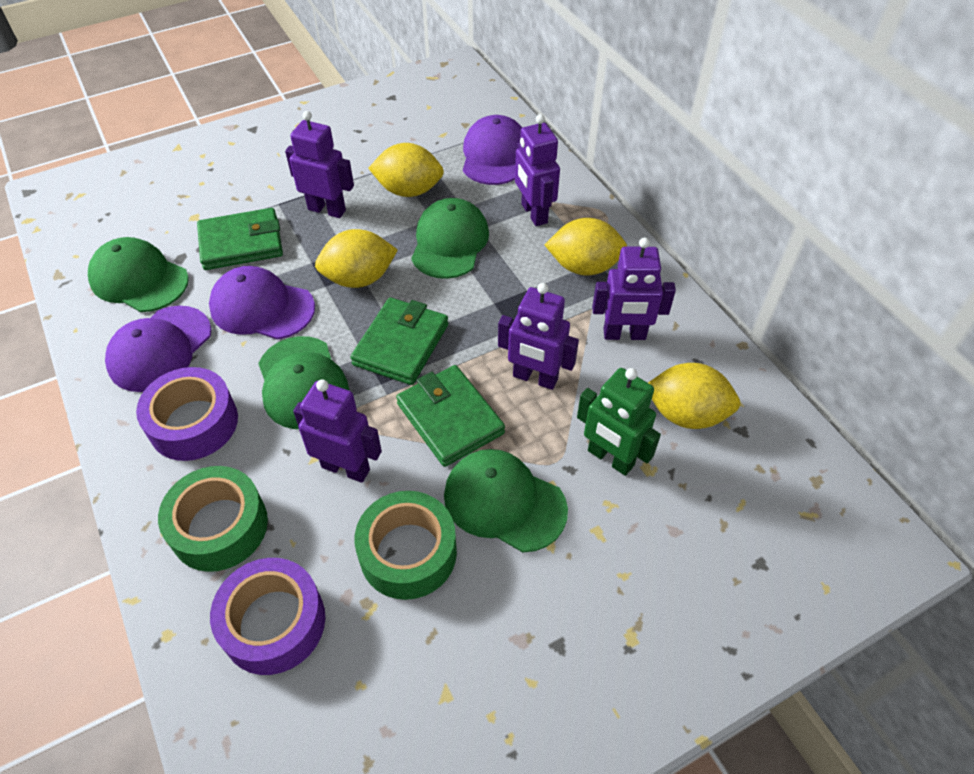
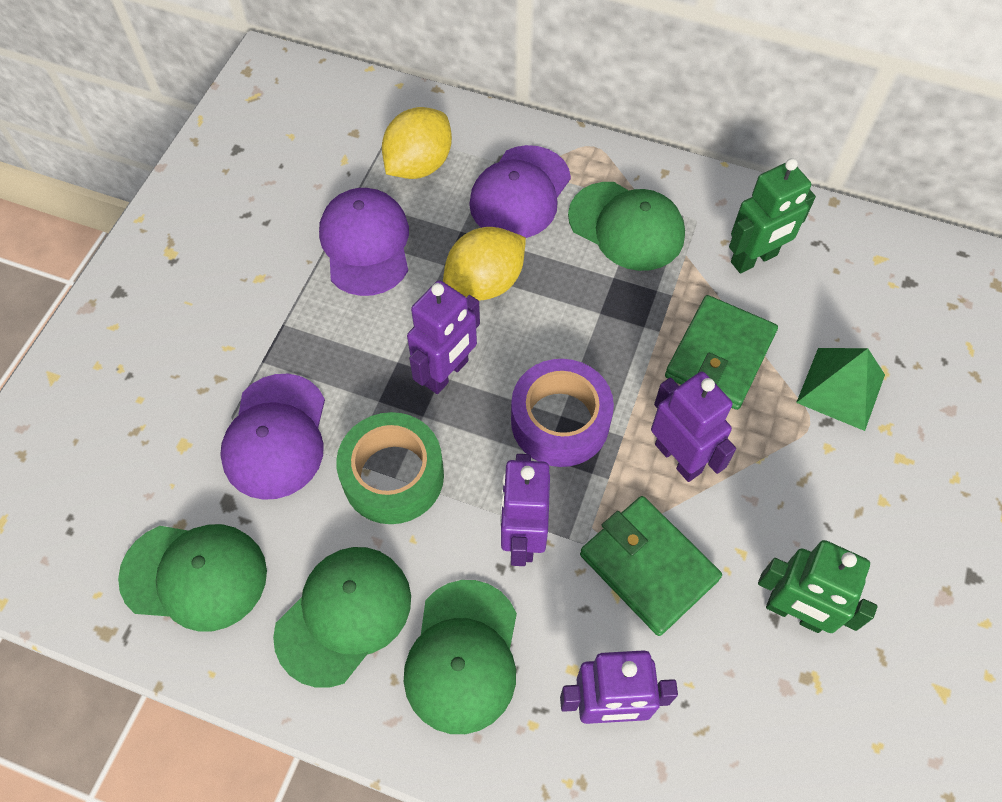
green pyramid: none = 0 -> [796,348,885,431] = 1
green robot: [577,368,661,476] = 1 -> [729,158,816,274] [758,540,877,633] = 2
green tape: [158,466,268,572] [354,491,457,600] = 2 -> [336,412,444,524] = 1
green wallet: [197,208,283,270] [350,298,448,385] [396,365,505,467] = 3 -> [580,496,722,636] [665,295,778,410] = 2
purple robot: [285,111,354,218] [293,379,382,483] [498,283,579,390] [515,114,560,226] [592,238,676,340] = 5 -> [407,280,480,394] [500,454,550,566] [560,650,678,724] [651,372,736,482] = 4
purple tape: [136,367,238,461] [210,558,325,675] = 2 -> [511,359,614,467] = 1
yellow lemon: [315,229,398,288] [368,143,444,197] [545,218,627,276] [648,363,740,429] = 4 -> [382,107,452,179] [443,227,526,301] = 2

